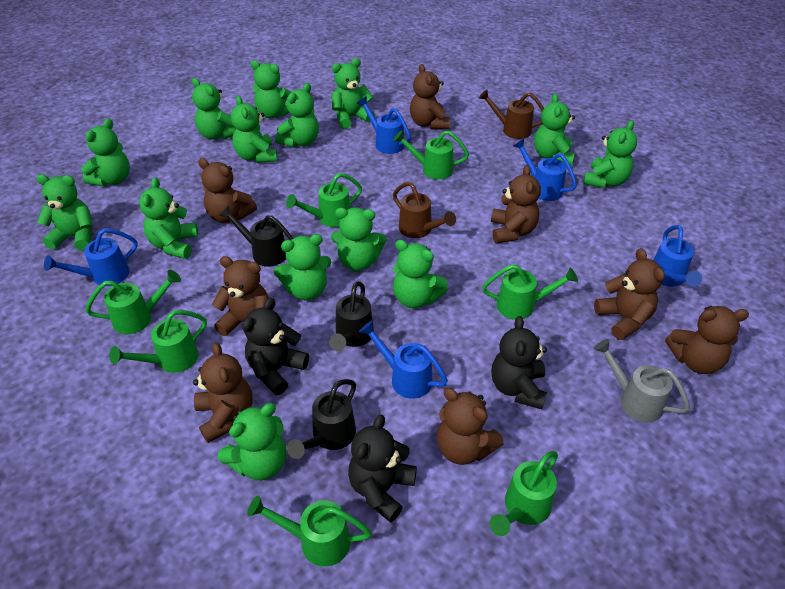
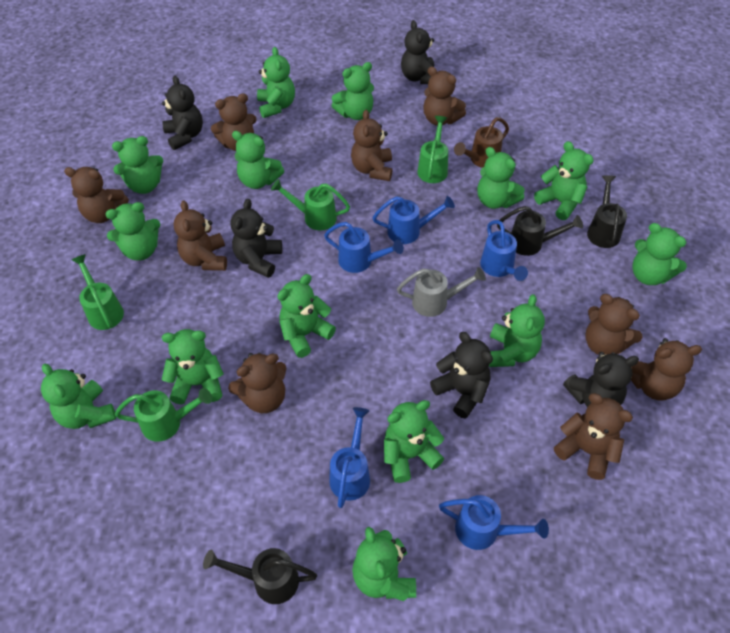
black teddy bear: [242,298,309,395] [348,414,417,523] [491,316,547,409] = 3 -> [162,76,203,150] [231,199,282,278] [401,20,434,84] [430,332,493,419] [563,352,639,407] = 5
brown teddy bear: [193,342,253,443] [198,158,257,223] [212,256,268,336] [410,64,450,129] [437,388,504,465] [491,165,541,243] [594,248,665,340] [665,306,749,374] = 8 -> [64,167,129,223] [174,200,227,271] [211,93,257,151] [228,352,286,413] [351,110,393,181] [423,66,466,126] [554,393,633,480] [586,294,642,355] [631,338,702,400] = 9
brown watering can: [393,182,456,238] [479,90,544,139] = 2 -> [454,117,509,168] = 1
green watering can: [85,270,181,334] [109,310,207,373] [247,496,372,567] [286,173,362,227] [393,131,469,180] [482,264,578,320] [490,451,558,536] = 7 -> [72,254,124,330] [115,388,212,442] [271,179,350,230] [417,116,448,183] = 4

